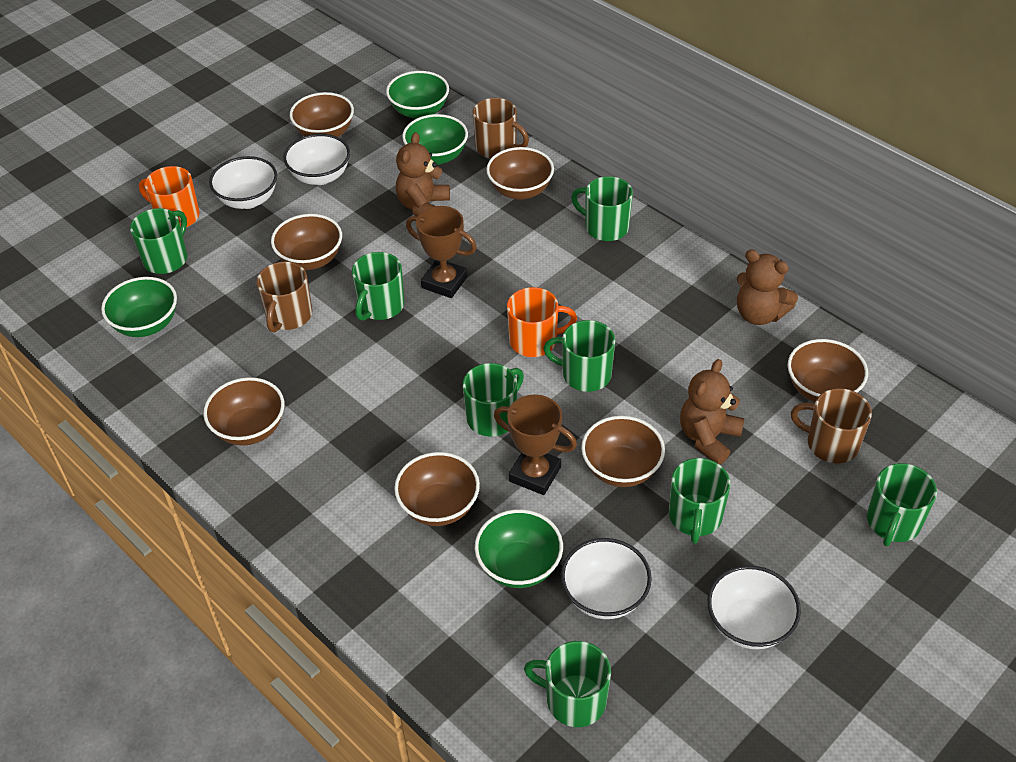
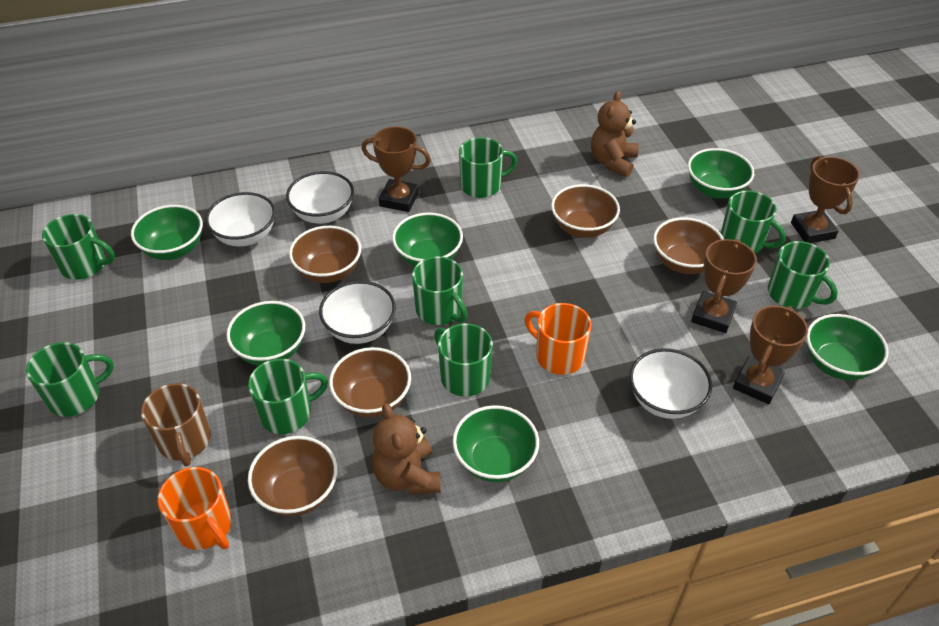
brown bowl: [203,377,284,446] [271,214,342,270] [290,92,354,137] [394,452,480,526] [486,147,554,200] [581,416,665,487] [788,339,868,402] = 7 -> [248,436,338,516] [289,226,361,283] [329,347,411,418] [551,184,620,238] [653,217,724,274] = 5
brown mug: [257,262,312,333] [473,98,529,158] [791,388,872,464] = 3 -> [141,383,211,466] = 1
brown teddy bear: [396,132,450,216] [680,359,745,465] [737,249,798,325] = 3 -> [372,403,441,495] [591,91,639,177] = 2
brown trophy: [406,206,477,298] [494,395,577,495] = 2 -> [361,126,431,212] [691,239,757,333] [733,306,808,404] [791,156,860,243] = 4
green bowl: [101,277,177,337] [386,71,449,119] [402,114,468,165] [475,509,563,588] = 4 -> [131,205,203,260] [226,301,305,366] [392,213,463,267] [453,405,539,482] [688,148,754,199] [806,314,889,380] = 6

